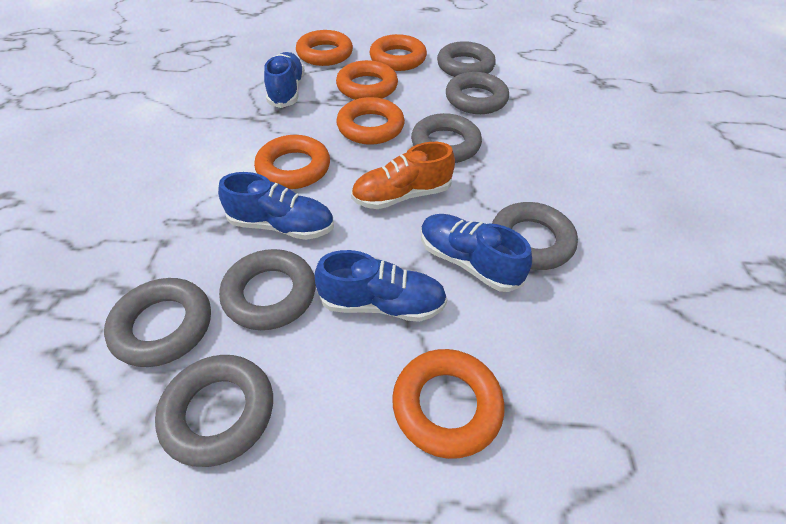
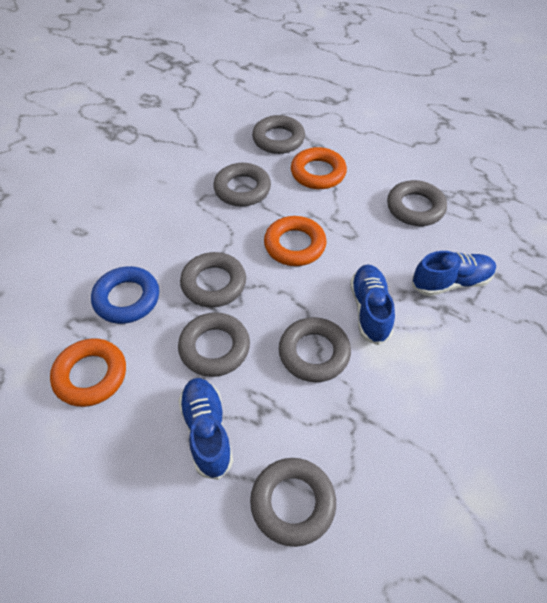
blue ring: none = 0 -> [91,266,159,324] = 1
blue shoe: [218,172,334,240] [264,52,305,108] [314,250,447,322] [421,214,532,292] = 4 -> [178,378,233,480] [350,264,395,345] [412,251,496,296] = 3
orange ring: [254,135,330,189] [296,30,353,66] [336,60,398,100] [336,97,405,145] [369,34,427,71] [392,349,505,459] = 6 -> [50,338,126,407] [264,216,327,266] [291,147,347,189] = 3
orange shoe: [351,142,455,209] = 1 -> none = 0

